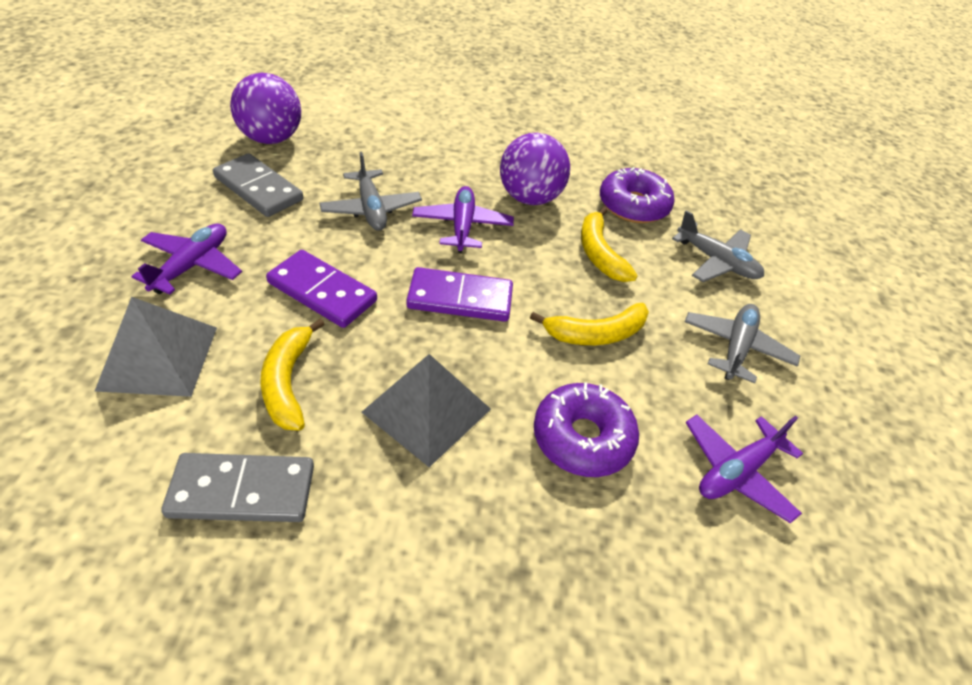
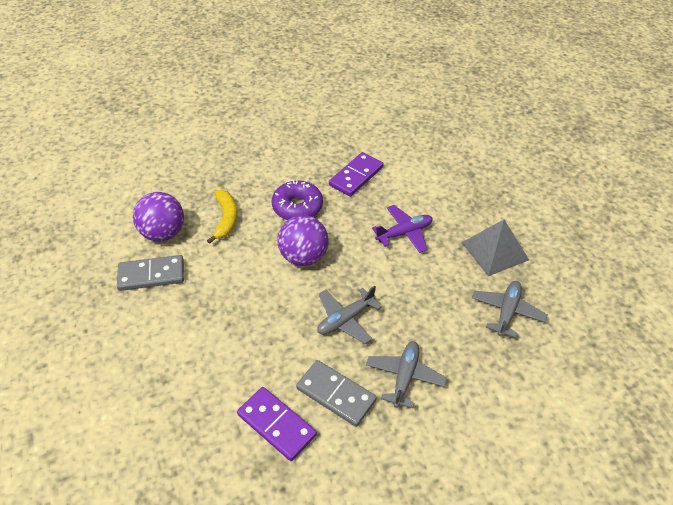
grey pyramid: [95,297,217,397] [361,354,491,467] = 2 -> [461,220,529,276] = 1
purple donut: [534,382,639,477] [600,167,675,223] = 2 -> [272,181,323,220] = 1
purple plane: [131,223,242,295] [412,186,514,253] [685,415,803,523] = 3 -> [372,205,433,253] = 1
yellow banana: [260,319,325,431] [530,303,649,345] [581,206,638,282] = 3 -> [207,190,237,244] = 1

